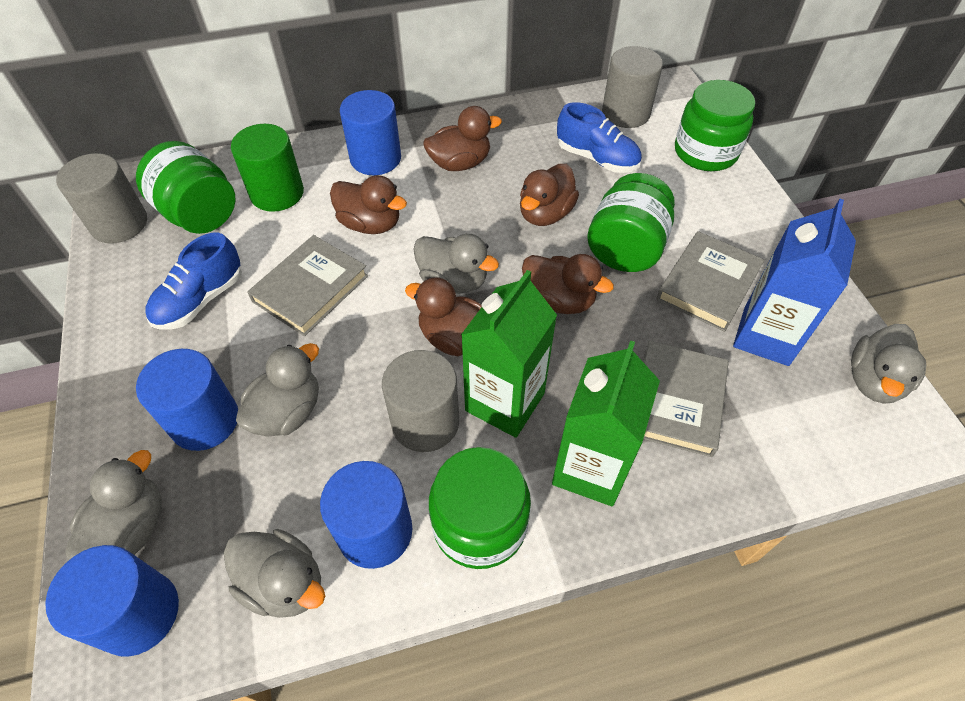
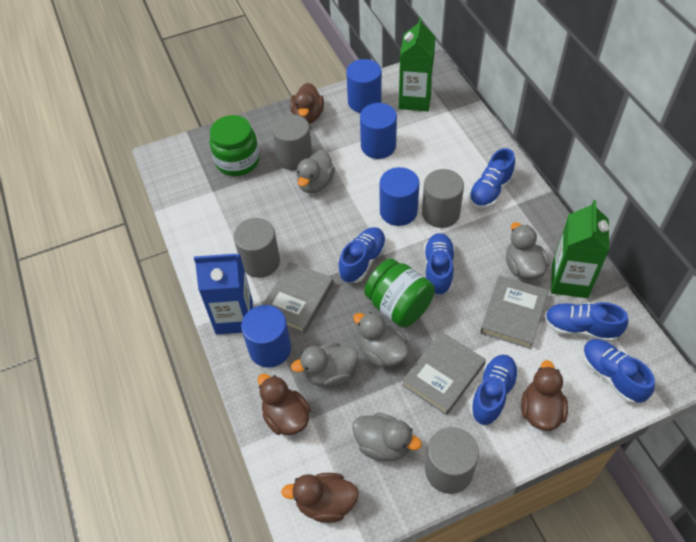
blue shoe: [146,233,242,330] [557,102,642,173] = 2 -> [338,227,386,283] [424,233,455,295] [469,148,515,209] [470,355,519,425] [545,302,628,342] [582,339,655,404] = 6
brown duck: [330,175,407,234] [405,278,482,356] [423,106,502,171] [520,164,579,226] [522,254,614,314] = 5 -> [258,373,311,435] [281,473,359,523] [290,83,324,124] [521,360,568,431] = 4
green cylinder: [231,124,304,212] = 1 -> none = 0
green jar: [136,141,236,234] [429,447,531,569] [587,173,675,272] [675,80,755,171] = 4 -> [209,115,260,176] [364,259,435,327] = 2
grey cylinder: [56,153,147,243] [382,350,459,452] [602,46,663,128] = 3 -> [233,218,280,278] [272,114,312,171] [422,169,464,228] [425,427,479,494] = 4

